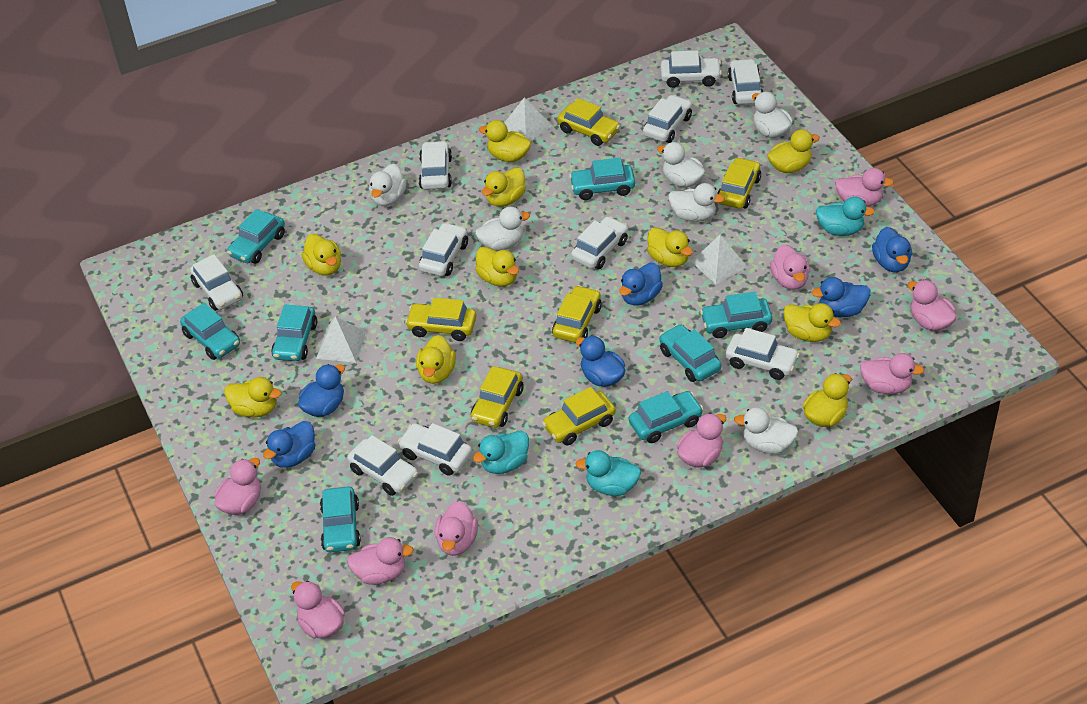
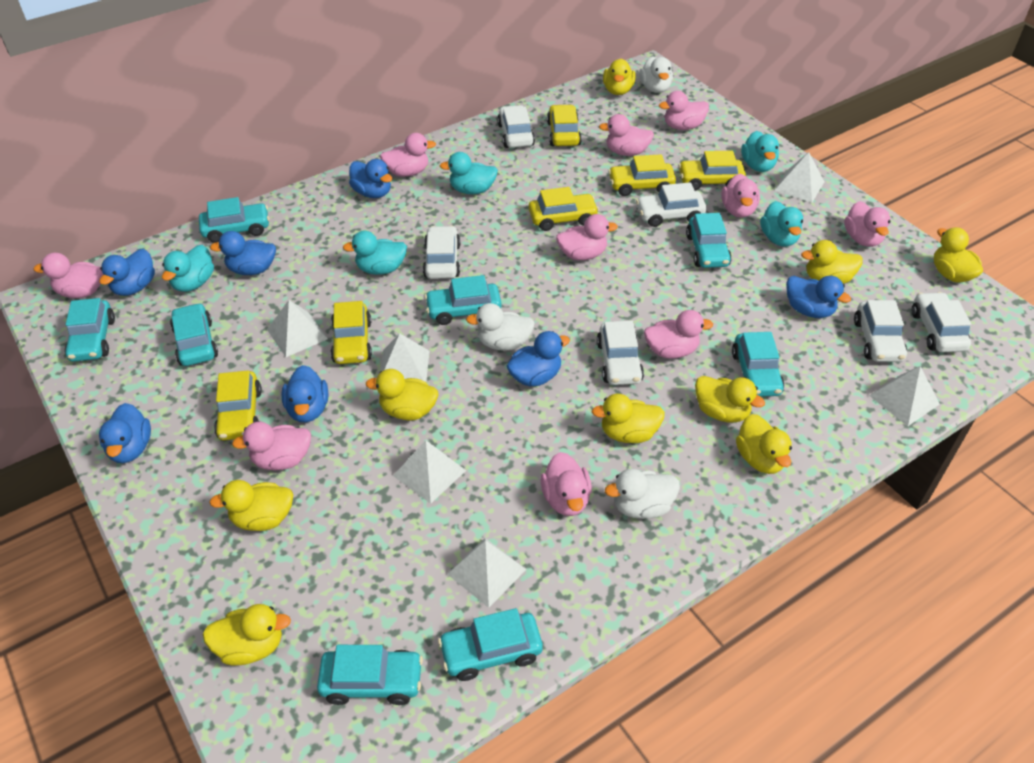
blue duck: [263,421,315,468] [298,364,345,417] [576,336,625,387] [619,263,663,306] [812,277,871,317] [872,227,912,272] = 6 -> [99,249,155,296] [99,403,151,463] [210,231,276,275] [282,365,328,422] [349,159,392,198] [507,331,570,386] [786,276,851,318] = 7
pink duck: [214,458,261,515] [291,581,345,638] [347,537,414,585] [435,501,478,556] [677,413,726,467] [770,244,810,290] [835,168,894,207] [860,353,924,394] [908,280,957,331] = 9 -> [33,253,103,298] [232,422,311,470] [380,133,436,177] [541,452,592,516] [556,214,618,260] [599,114,654,156] [644,310,713,359] [659,91,709,130] [721,174,760,218] [844,201,890,247] = 10
turquoise duck: [473,431,529,474] [575,450,641,496] [816,196,875,236] = 3 -> [162,245,214,292] [343,231,407,275] [440,152,498,194] [741,131,779,172] [760,201,803,247] = 5
white car: [190,254,243,311] [347,435,418,496] [398,423,472,476] [419,141,452,190] [419,222,468,276] [571,216,628,269] [643,95,692,143] [661,50,722,88] [726,328,800,380] [728,59,763,105] = 10 -> [423,226,461,279] [497,105,535,148] [597,321,644,385] [636,182,707,227] [854,300,907,362] [912,292,971,352] = 6
white duck: [369,164,407,206] [475,207,530,251] [657,142,705,188] [669,183,725,222] [734,407,798,454] [752,92,793,138] = 6 -> [466,303,535,351] [605,469,680,519] [639,56,673,93] = 3
white pyramid: [316,316,366,363] [505,97,552,141] [691,235,747,284] = 3 -> [267,300,328,357] [380,333,430,382] [393,440,466,504] [447,538,527,608] [774,152,824,203] [869,366,940,426] = 6
yellow duck: [224,377,282,417] [302,234,341,276] [416,335,456,384] [475,247,519,287] [479,120,531,162] [482,167,526,207] [647,227,693,267] [767,129,820,173] [783,303,841,342] [803,373,851,427] = 10 -> [203,604,291,665] [209,480,293,531] [366,369,439,420] [592,394,665,443] [603,59,636,95] [695,376,765,423] [736,414,792,474] [801,240,863,284] [934,227,983,282] = 9

